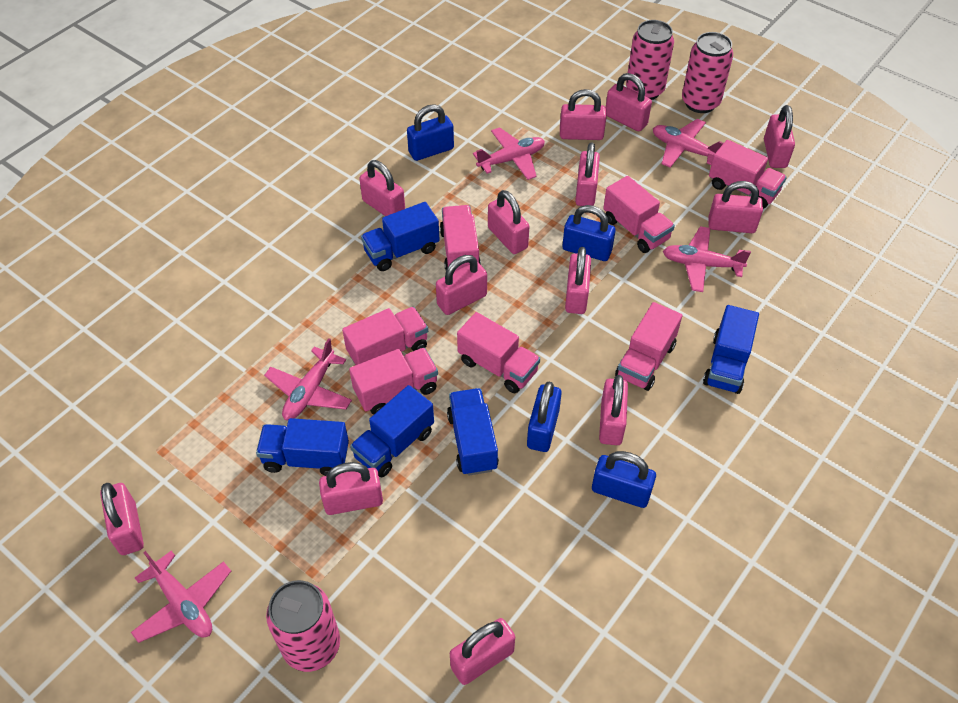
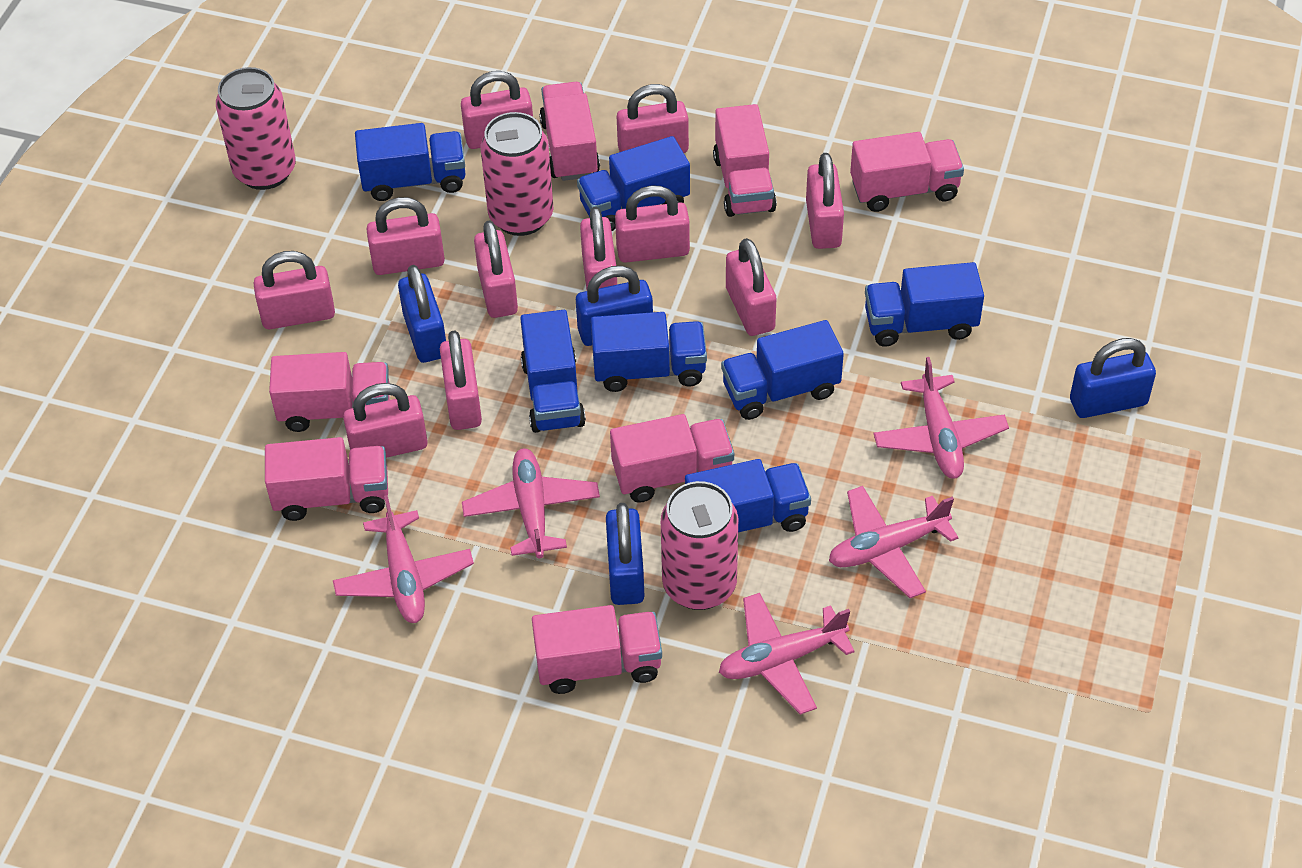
blue truck: [256,418,349,476] [350,385,434,477] [361,202,440,271] [447,388,499,476] [703,305,759,394] = 5 -> [355,123,466,201] [520,310,586,433] [577,136,690,231] [591,312,707,392] [685,459,811,532] [721,320,844,420] [865,262,984,347] = 7
pink padlock: [100,483,144,555] [319,462,383,515] [359,160,405,216] [436,255,487,315] [450,618,515,685] [488,190,529,254] [560,89,607,140] [565,247,591,314] [575,142,600,206] [599,375,628,445] [606,73,652,132] [708,181,763,233] [764,105,795,168] = 13 -> [253,251,335,329] [343,383,428,458] [366,197,445,275] [440,331,482,430] [461,71,533,149] [474,221,518,318] [580,207,617,289] [615,186,690,263] [617,84,689,153] [726,238,776,336] [806,153,844,249] = 11

